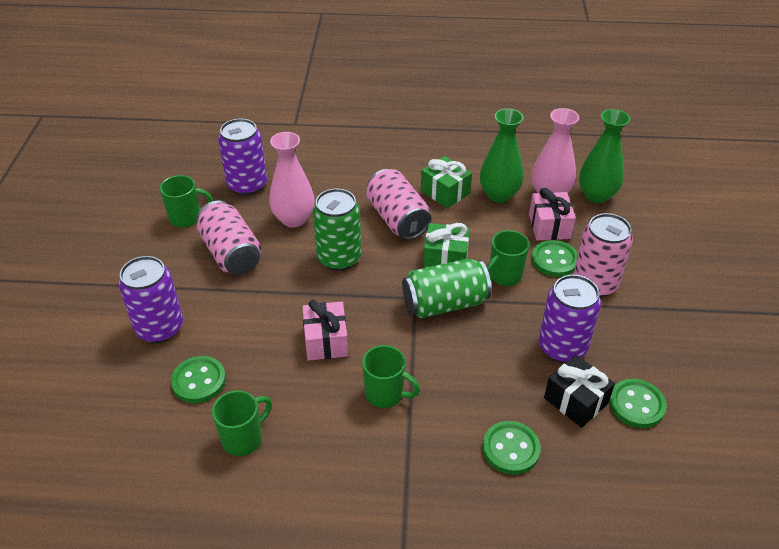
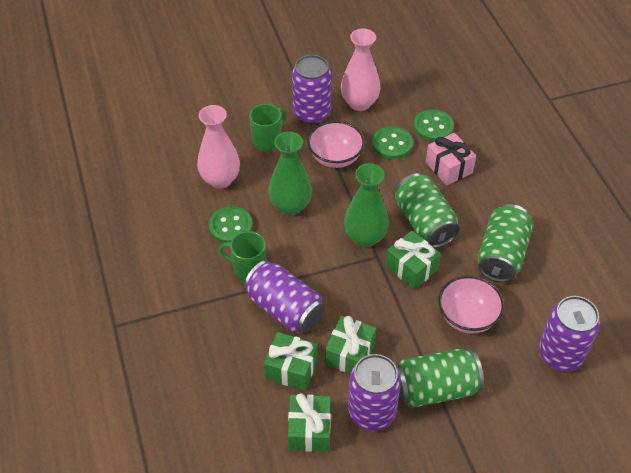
black gift: [544,355,615,428] = 1 -> none = 0
green button: [171,356,226,403] [482,421,541,475] [531,240,578,277] [609,379,667,428] = 4 -> [209,206,252,243] [372,126,413,160] [414,109,454,142] = 3
green can: [313,188,361,271] [402,258,492,318] = 2 -> [395,173,460,248] [396,348,484,408] [478,204,533,282] = 3
green gift: [421,156,472,208] [423,223,470,268] = 2 -> [264,332,318,391] [288,393,331,452] [325,316,376,374] [386,231,441,290] = 4
green mug: [160,175,213,228] [212,390,272,456] [362,345,420,408] [487,230,529,286] = 4 -> [219,231,266,282] [249,104,287,151] = 2
pink bowl: none = 0 -> [308,121,365,168] [439,276,504,334] = 2
pink can: [196,201,262,275] [366,169,431,240] [573,213,633,297] = 3 -> none = 0
pink gift: [302,300,348,361] [529,188,576,240] = 2 -> [426,133,476,185] = 1
purple can: [119,256,183,343] [218,119,267,195] [539,275,601,363] = 3 -> [244,260,325,333] [292,55,332,125] [348,354,401,431] [539,296,600,372] = 4

